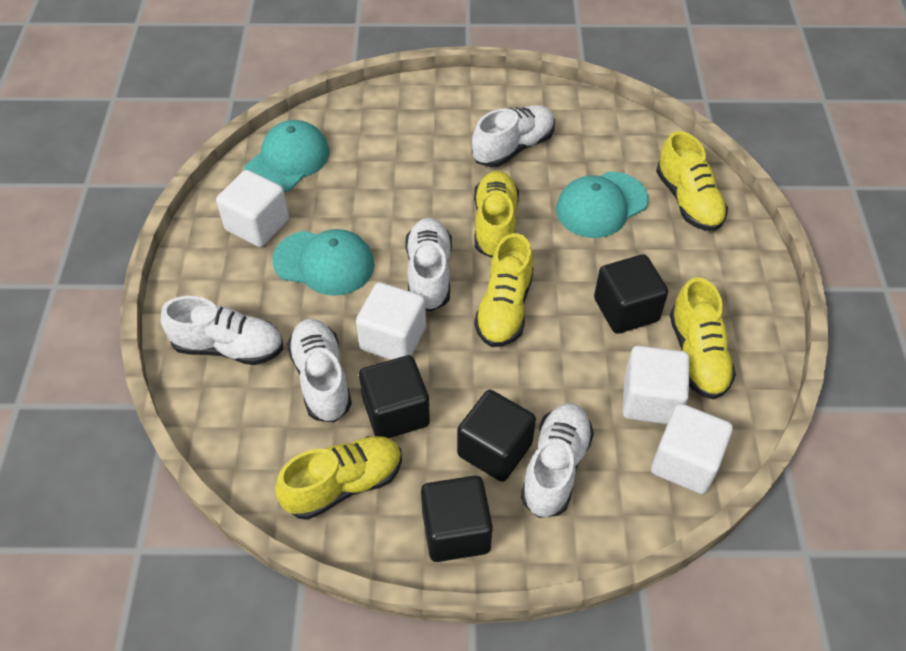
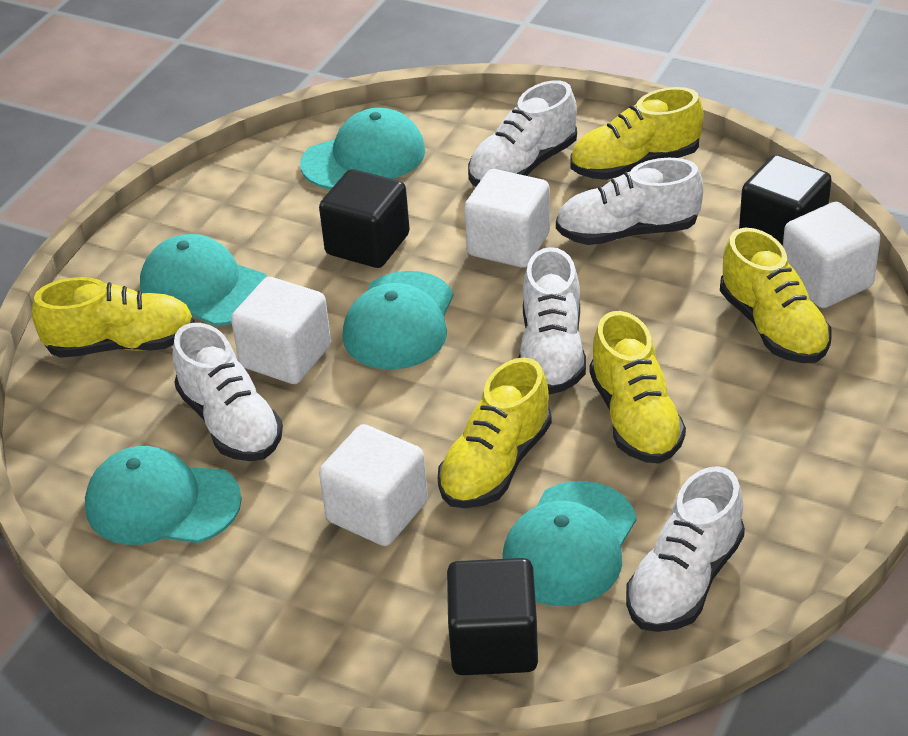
black cube: [359,355,430,438] [421,476,493,562] [457,390,536,482] [594,254,668,334] = 4 -> [319,169,410,268] [447,558,538,675] [739,155,832,246] = 3
turquoise cap: [244,120,329,192] [272,229,375,296] [556,172,648,238] = 3 -> [85,446,242,545] [140,234,267,326] [300,108,425,190] [343,271,454,370] [502,481,637,606] = 5

